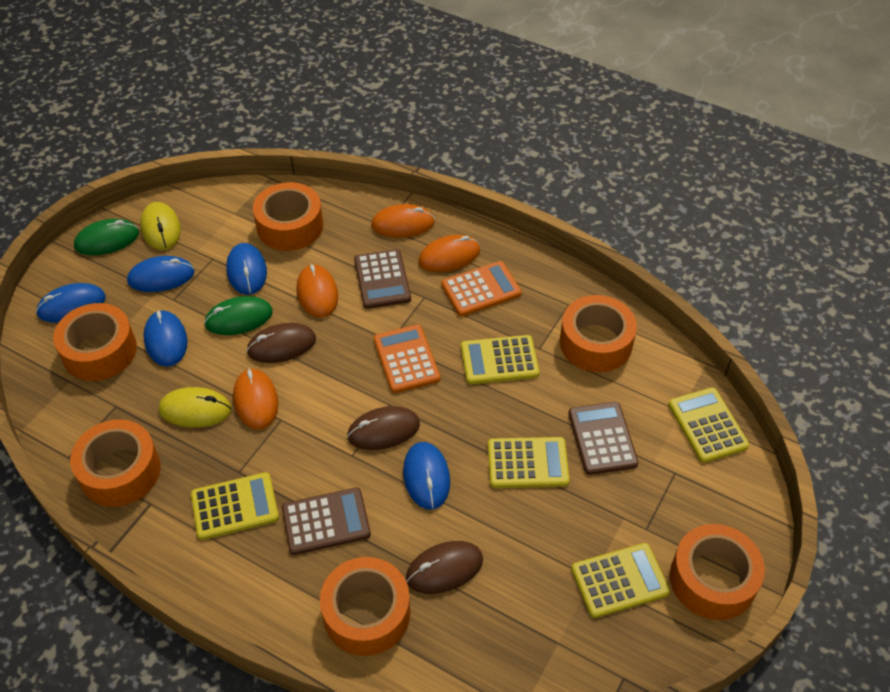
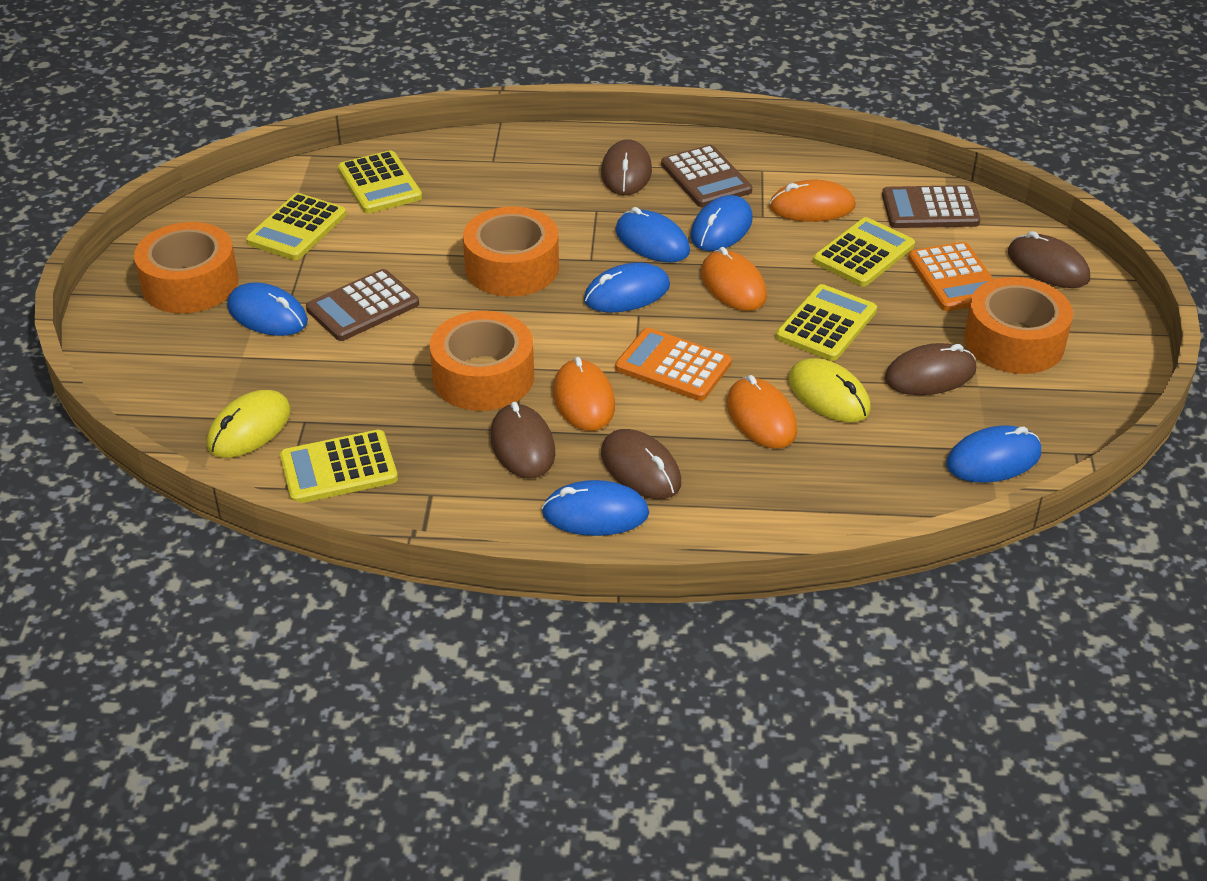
blue mouse: [36,283,105,323] [127,256,195,292] [144,310,187,367] [226,243,267,295] [403,442,450,510] = 5 -> [227,282,308,336] [542,480,649,536] [584,263,670,312] [615,207,690,262] [690,195,753,251] [946,425,1041,483] = 6
brown mouse: [246,323,316,363] [347,406,420,450] [406,541,483,594] = 3 -> [490,402,555,479] [601,139,652,195] [601,429,681,499] [884,343,976,395] [1008,231,1090,288] = 5
green mouse: [74,219,139,255] [204,296,273,335] = 2 -> none = 0
orange tape: [53,303,137,381] [70,420,161,507] [253,182,323,251] [320,557,410,656] [560,295,637,372] [670,524,765,620] = 6 -> [134,222,239,313] [430,311,534,411] [463,206,559,296] [964,277,1073,374] = 4

